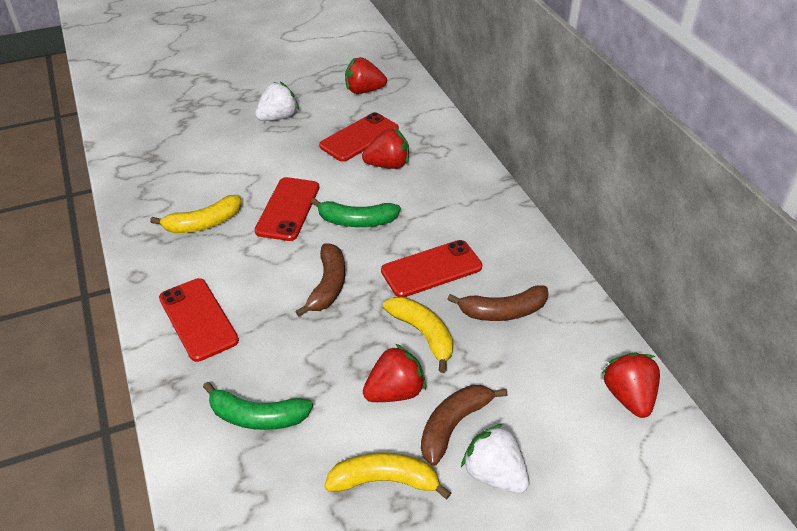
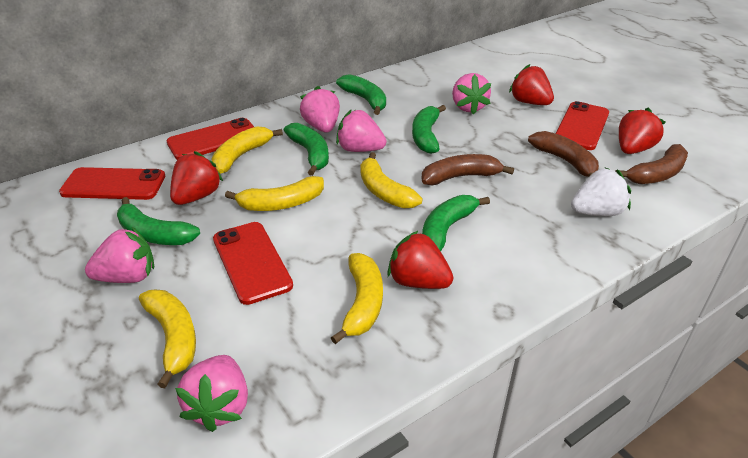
green banana: [203,382,313,430] [311,198,401,227] = 2 -> [117,197,200,245] [284,123,329,176] [336,74,386,115] [412,105,446,154] [422,195,490,251] = 5
pink strawberry: none = 0 -> [85,227,154,283] [175,355,248,432] [300,86,340,133] [336,109,387,152] [452,73,491,114] = 5
white strawberry: [255,82,299,121] [461,423,529,493] = 2 -> [571,167,631,216] = 1
yellow banana: [150,195,242,233] [324,452,451,499] [383,297,454,373] = 3 -> [139,290,196,388] [211,127,283,174] [225,176,324,211] [331,253,383,344] [360,152,423,208] = 5

